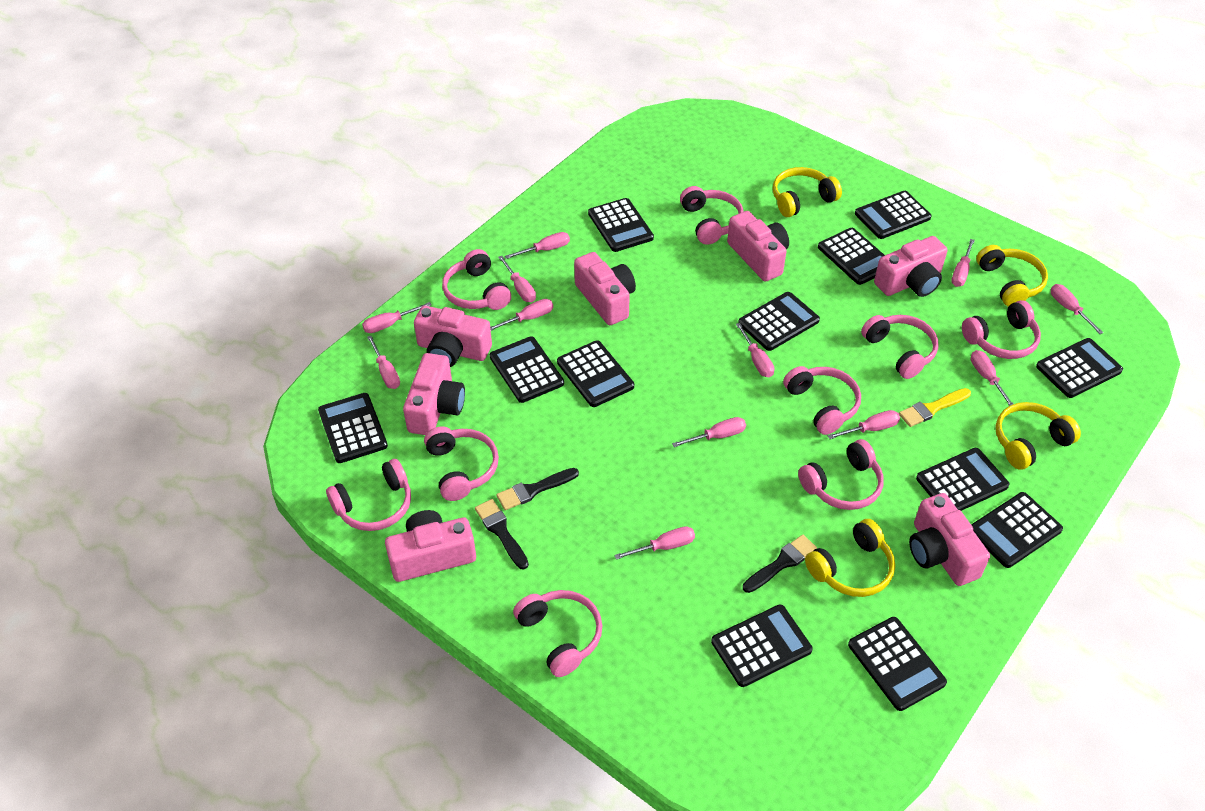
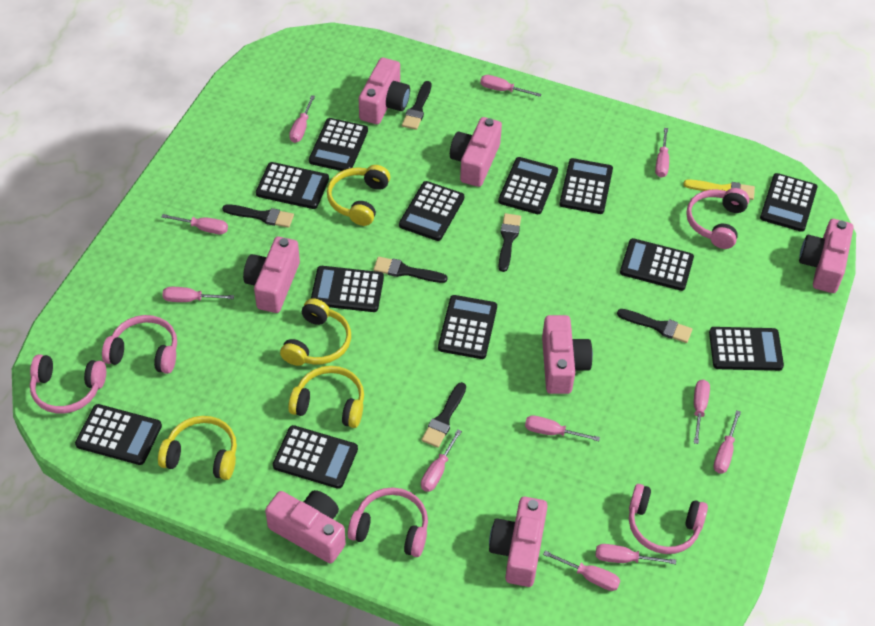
black brush: [475,499,529,570] [497,468,579,510] [743,535,817,593] = 3 -> [222,204,294,228] [373,257,447,283] [402,81,431,130] [421,382,466,448] [498,213,521,272] [617,309,692,343] = 6
pink headphones: [326,459,411,531] [424,427,499,501] [442,249,511,310] [513,590,602,677] [680,186,744,245] [783,366,861,435] [798,439,884,510] [861,315,939,379] [962,300,1041,359] = 9 -> [30,354,106,413] [102,315,177,374] [348,487,428,557] [629,484,708,554] [686,188,749,249] = 5
pink screwdriver: [362,302,432,333] [367,336,400,389] [490,299,553,331] [498,256,536,302] [505,232,570,259] [614,526,695,560] [672,417,746,447] [736,323,774,377] [828,410,900,439] [951,239,975,287] [971,350,1013,406] [1051,284,1104,334] = 12 -> [161,214,228,234] [162,287,234,302] [289,95,315,143] [421,430,462,492] [480,75,541,97] [525,415,600,441] [543,550,620,591] [596,544,676,564] [655,128,669,177] [694,380,710,444] [714,410,741,473] = 11

